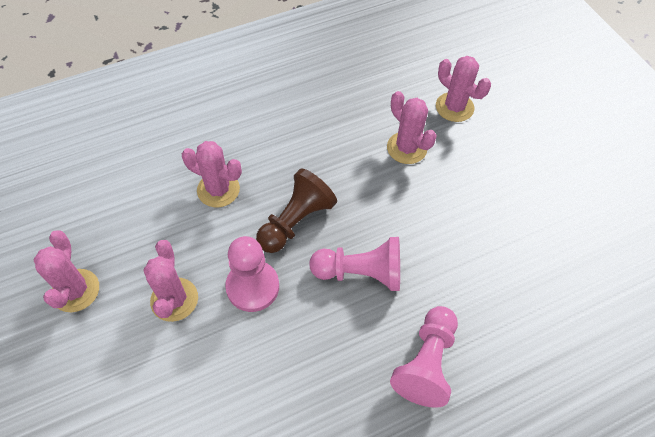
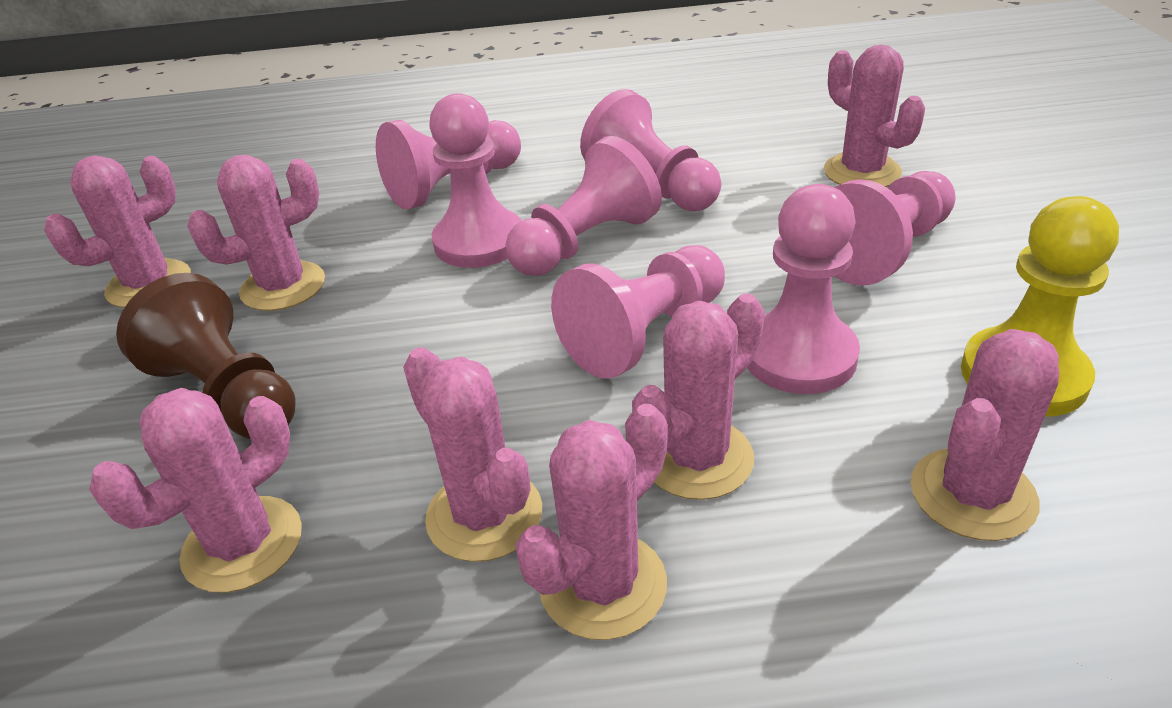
pink cactus: [34,231,99,312] [143,240,198,322] [182,141,242,207] [387,91,437,164] [436,56,491,122] = 5 -> [44,155,191,308] [89,388,302,593] [187,155,325,311] [403,347,542,562] [515,404,668,640] [632,293,765,500] [824,45,925,187] [911,329,1059,541] = 8
pink pawn: [225,236,279,312] [310,237,400,291] [390,306,458,408] = 3 -> [376,120,521,209] [429,93,522,268] [505,136,662,276] [551,245,725,379] [580,89,721,211] [748,184,860,394] [834,171,956,285] = 7
yellow pawn: none = 0 -> [961,196,1119,417] = 1

